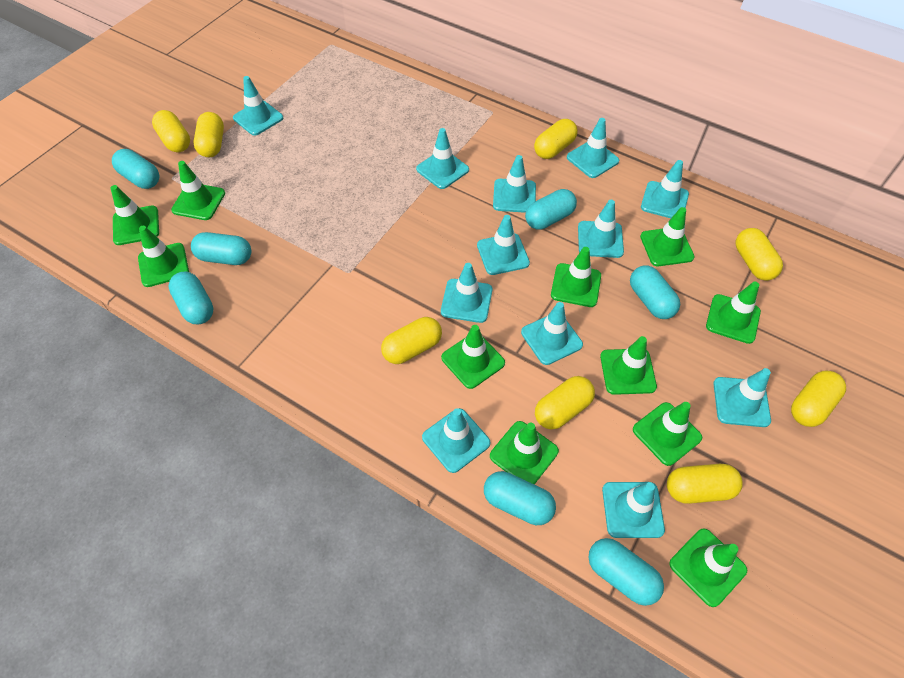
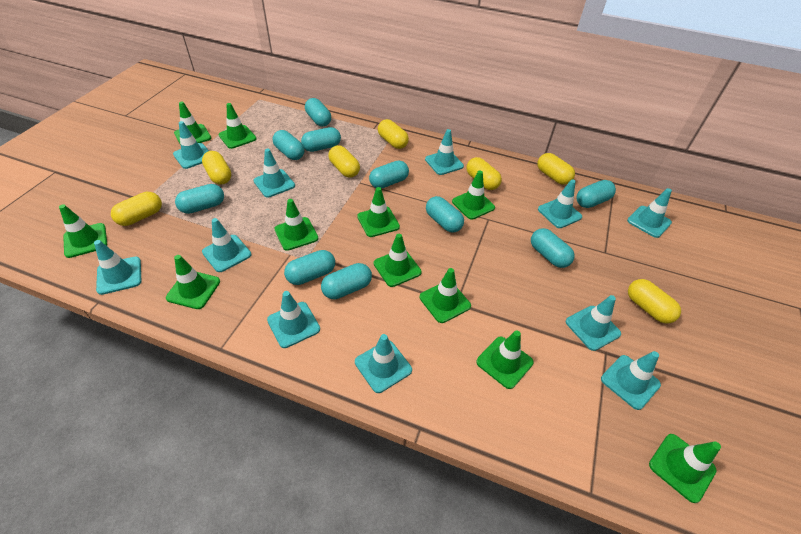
turquoise capsule: [112,149,159,189] [168,271,214,324] [191,232,251,265] [484,471,556,525] [525,189,577,230] [588,538,664,606] [630,266,680,319] = 7 -> [175,184,224,214] [273,130,304,160] [284,250,335,285] [301,127,341,152] [305,98,331,126] [321,263,372,299] [369,160,409,189] [426,196,464,233] [531,228,574,268] [577,180,616,208] = 10
turquoise traffic cone: [233,76,283,136] [416,128,469,189] [422,408,491,473] [441,263,492,323] [477,215,530,275] [493,155,536,213] [521,302,583,365] [567,118,619,178] [578,200,624,258] [602,482,665,538] [641,160,689,218] [713,368,771,427] = 12 -> [94,240,141,295] [173,121,209,169] [202,218,251,272] [254,149,295,198] [267,291,320,348] [355,334,412,393] [425,129,464,175] [538,179,582,228] [566,295,621,351] [601,351,661,410] [627,188,672,238] = 11
yellow capsule: [152,110,190,152] [193,112,224,157] [381,317,442,364] [534,119,578,159] [535,376,595,429] [667,464,743,504] [736,228,783,281] [791,371,846,427] = 8 -> [111,192,162,226] [202,151,231,185] [328,145,360,178] [378,119,409,149] [467,157,502,190] [537,153,575,185] [628,279,681,323] = 7

